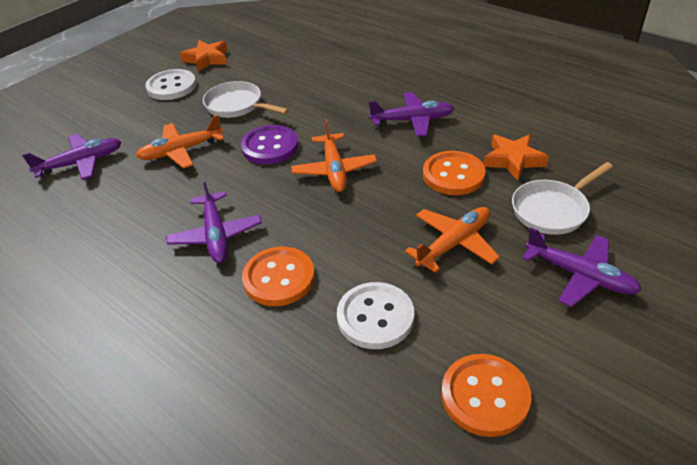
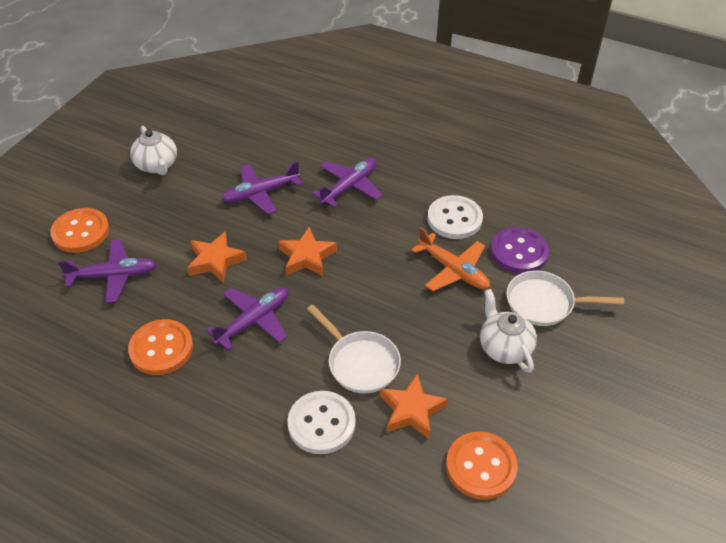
orange plane: [136,115,224,168] [291,119,377,192] [405,207,500,273] = 3 -> [411,228,490,291] = 1
orange star: [180,40,228,72] [483,134,549,181] = 2 -> [187,231,247,283] [278,227,337,276] [380,373,448,439] = 3
white teapot: none = 0 -> [130,126,177,175] [480,289,537,373] = 2

